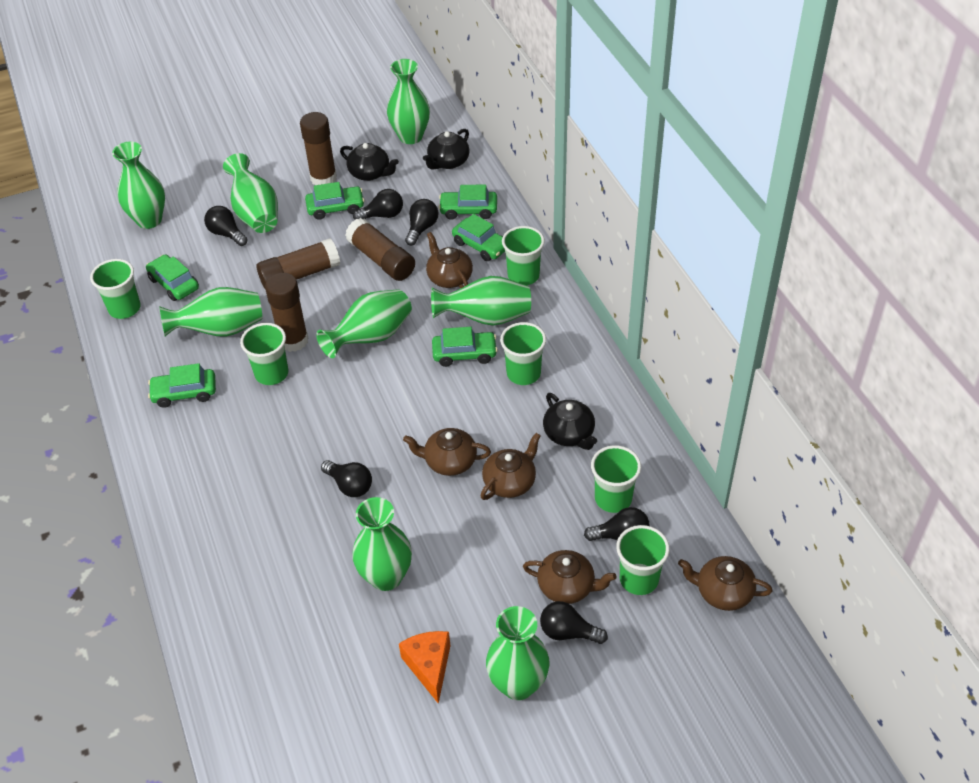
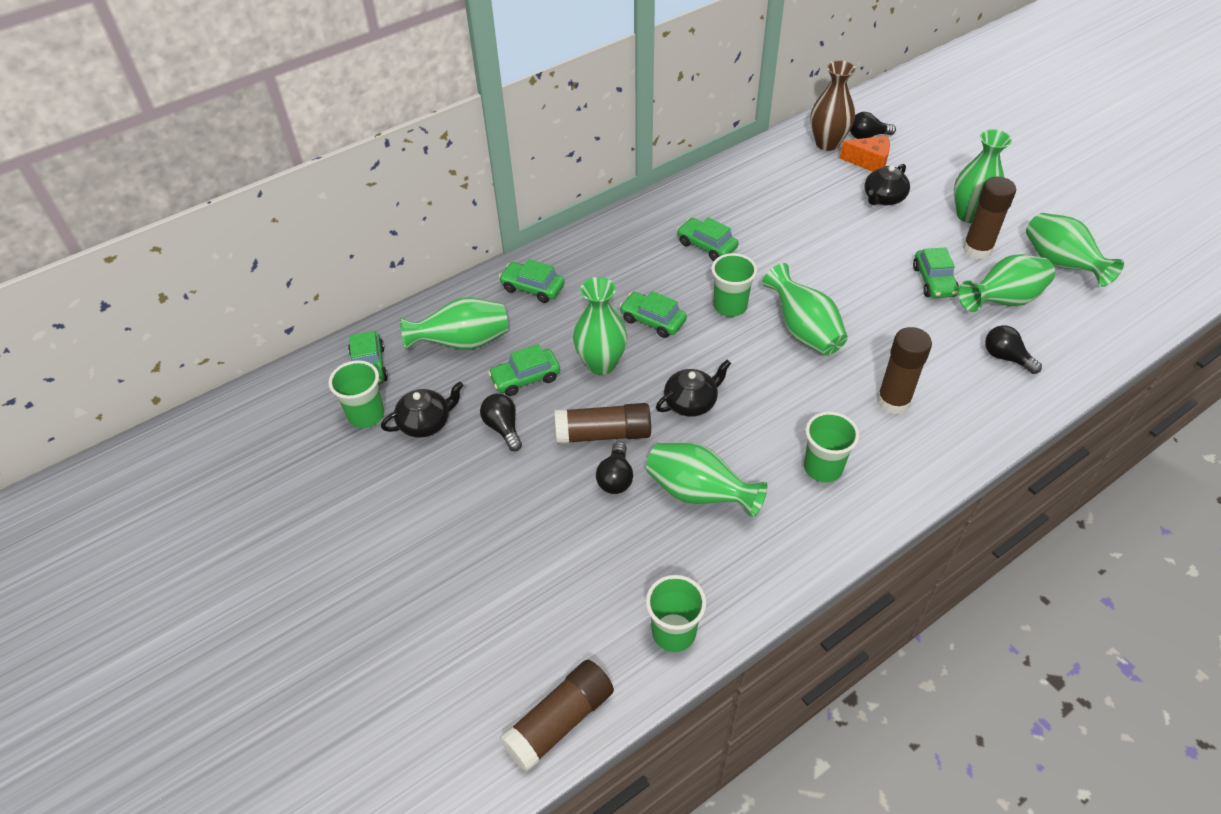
black light bulb: [204,206,248,246] [321,460,372,497] [353,189,403,220] [405,199,438,246] [540,601,608,644] [584,507,650,541] = 6 -> [480,394,522,451] [596,442,633,494] [850,112,896,139] [985,325,1042,374] = 4
brown teapot: [403,428,491,476] [426,232,473,288] [481,433,541,500] [523,550,617,604] [678,556,773,611] = 5 -> none = 0
brown vase: none = 0 -> [810,60,856,151] = 1
green cup: [90,259,141,319] [240,323,288,385] [500,322,546,385] [502,226,545,285] [591,445,641,513] [616,525,670,595] = 6 -> [328,360,384,428] [646,575,706,652] [711,253,757,317] [804,411,859,482] = 4
green vase: [112,142,165,229] [159,287,262,337] [223,153,278,233] [316,289,412,358] [352,497,412,591] [387,59,430,144] [431,276,531,326] [486,606,549,700] = 8 -> [400,297,508,350] [573,277,627,375] [646,442,768,518] [762,263,848,356] [954,129,1012,223] [958,254,1055,312] [1026,213,1124,287] = 7

